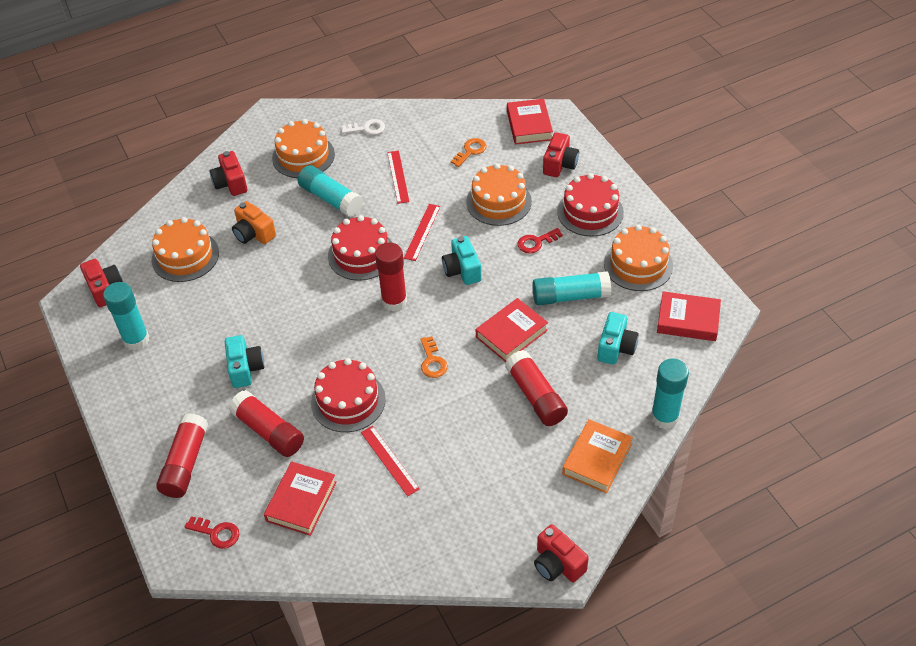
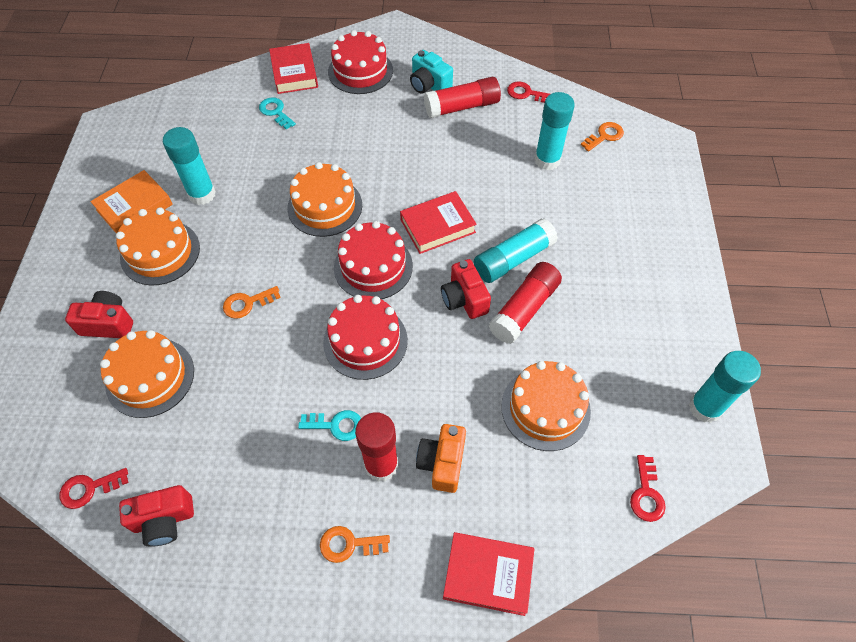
orange key: [421,336,448,378] [451,138,487,167] = 2 -> [223,286,281,319] [320,526,390,563] [581,122,624,152] = 3
red book: [264,461,337,536] [476,298,548,362] [507,99,553,145] [657,291,721,341] = 4 -> [269,43,318,94] [400,191,477,254] [443,532,534,616] = 3
red camera: [80,259,123,307] [210,151,247,196] [534,524,589,582] [543,132,579,177] = 4 -> [65,291,133,338] [119,485,194,547] [441,259,491,319] = 3
red glue stick: [156,413,208,498] [229,390,304,457] [375,242,407,311] [505,350,568,426] = 4 -> [355,412,398,482] [424,77,501,118] [489,262,562,344] = 3
red key: [185,516,239,549] [517,228,563,254] = 2 -> [60,468,129,509] [507,81,550,103] [630,455,666,522] = 3
red ruler: [361,426,420,496] [387,151,409,204] [404,204,441,261] = 3 -> none = 0
turquoise camera: [225,335,264,388] [442,236,481,285] [597,312,639,365] = 3 -> [410,50,453,94] = 1
turquoise key: none = 0 -> [259,97,296,129] [298,410,361,441] = 2
white key: [342,119,385,135] = 1 -> none = 0

